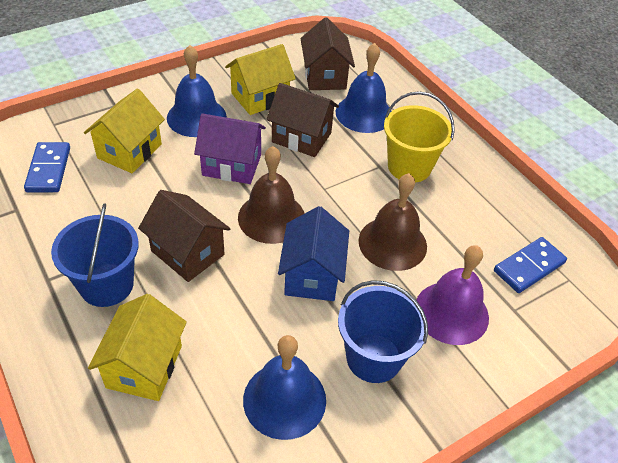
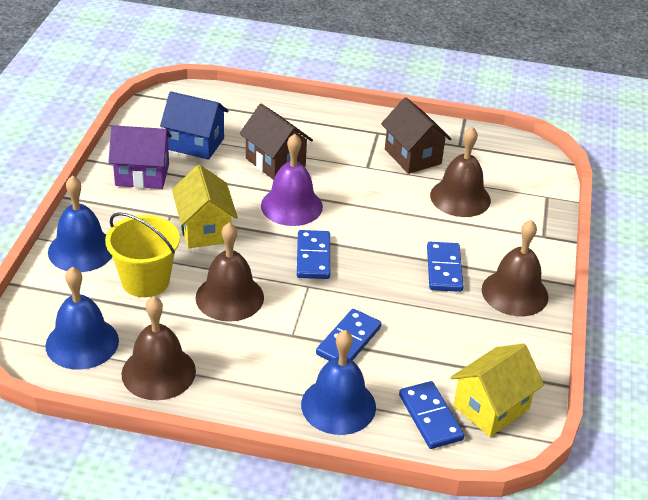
blue bucket: [51,203,139,307] [338,280,428,383] = 2 -> none = 0
blue domino: [24,142,70,192] [494,237,567,293] = 2 -> [297,230,330,279] [316,309,382,361] [399,381,464,449] [427,242,464,292] = 4
brown bell: [238,146,304,244] [358,173,427,271] = 2 -> [121,296,196,400] [196,222,264,322] [430,127,491,217] [482,220,549,316] = 4
brown house: [138,190,230,282] [267,83,339,157] [300,17,355,90] = 3 -> [240,104,313,180] [381,97,451,174] = 2
yellow house: [84,88,165,173] [88,294,187,401] [225,44,296,115] = 3 -> [172,165,238,248] [450,343,544,437] = 2

